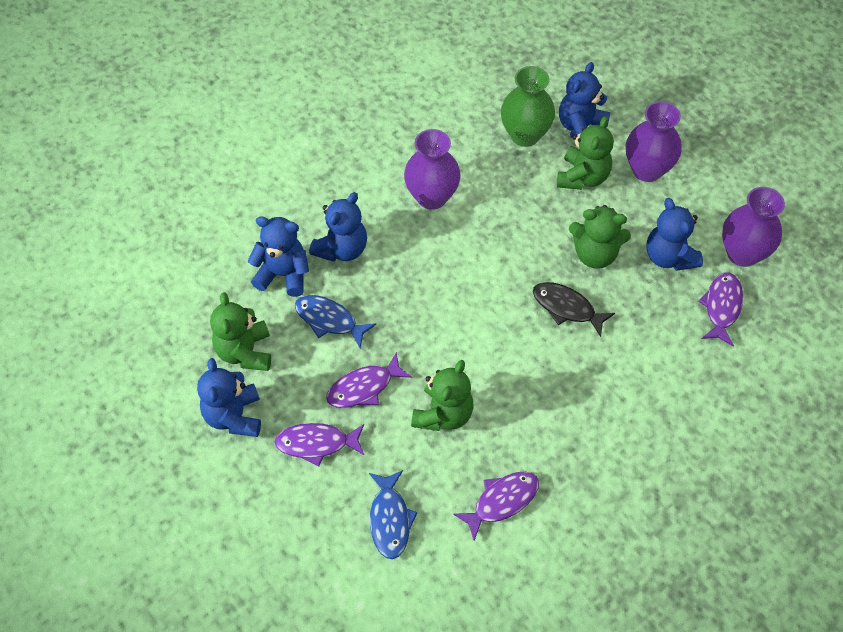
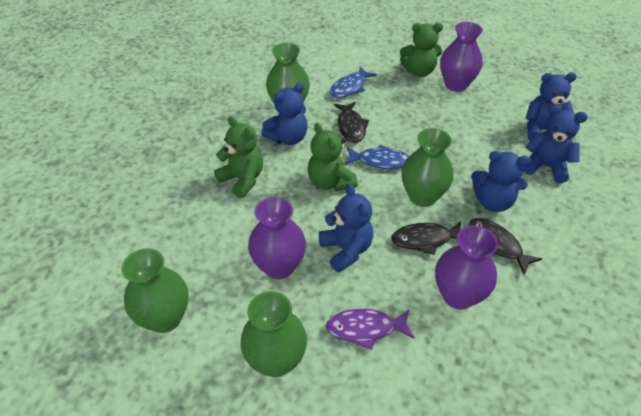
black fish: [533,282,615,337] = 1 -> [334,102,369,143] [391,221,461,255] [469,218,542,275] = 3
green teddy bear: [210,292,271,371] [411,360,474,431] [557,116,614,190] [569,205,631,269] = 4 -> [214,116,263,198] [308,123,358,191] [400,23,443,77] = 3
green vase: [501,66,555,147] = 1 -> [121,248,189,333] [240,291,307,377] [266,43,310,103] [401,128,454,207] = 4
purple fish: [274,423,364,466] [326,352,412,408] [453,471,539,541] [698,272,743,346] = 4 -> [326,309,414,350] = 1

